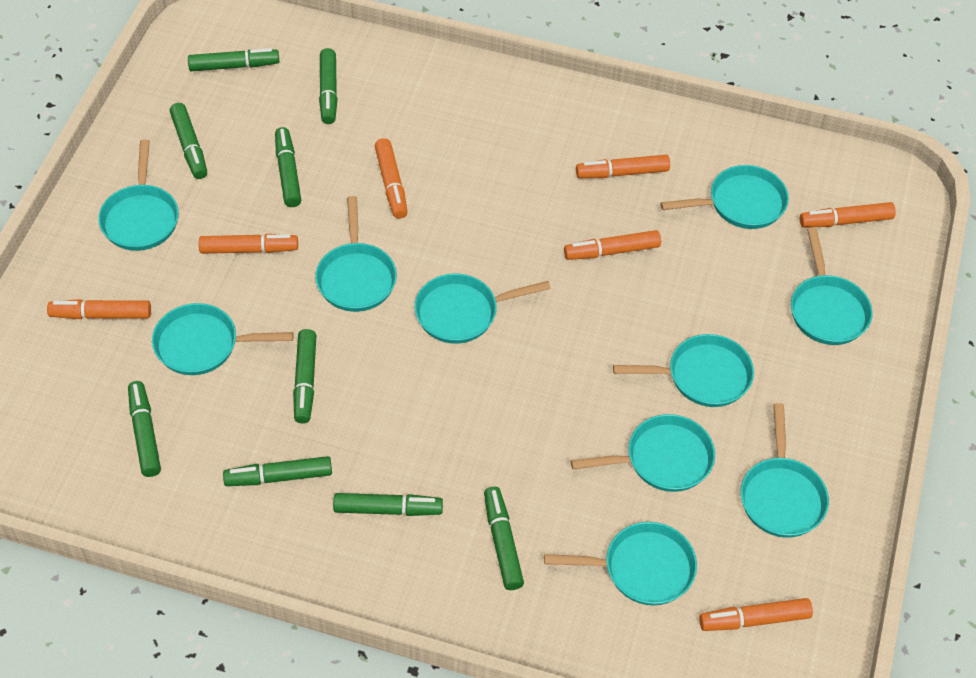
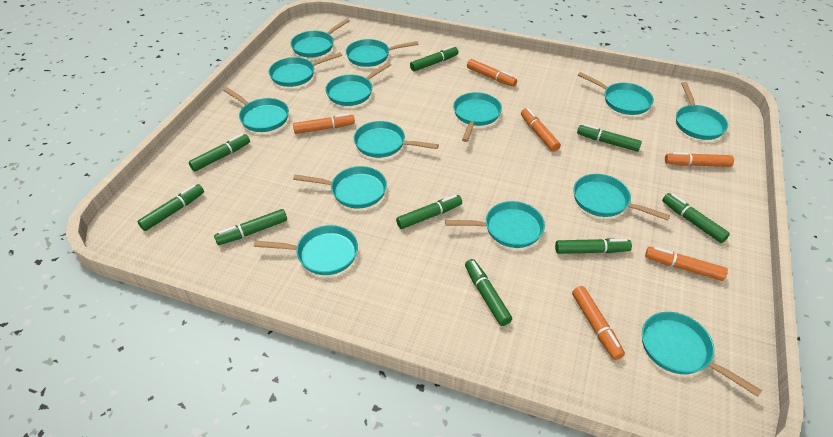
orange marker: [47,299,151,319] [199,234,298,254] [375,138,408,219] [564,230,661,260] [576,155,670,178] [699,598,813,631] [800,202,896,228] = 7 -> [293,114,355,134] [467,59,517,87] [521,108,561,152] [572,286,625,360] [645,247,728,281] [665,152,734,167] = 6
turquoise pan: [98,139,179,251] [152,303,294,375] [315,196,397,312] [415,273,551,344] [544,522,697,605] [571,414,715,492] [613,334,754,407] [661,165,789,229] [741,403,829,538] [791,228,873,345] = 10 -> [223,87,289,132] [254,225,358,275] [269,52,342,87] [291,18,350,58] [293,166,387,208] [325,62,391,106] [346,39,419,67] [354,121,439,158] [445,201,545,248] [453,92,502,142] [573,174,670,221] [578,72,654,115] [642,312,762,397] [676,82,728,140] = 14

